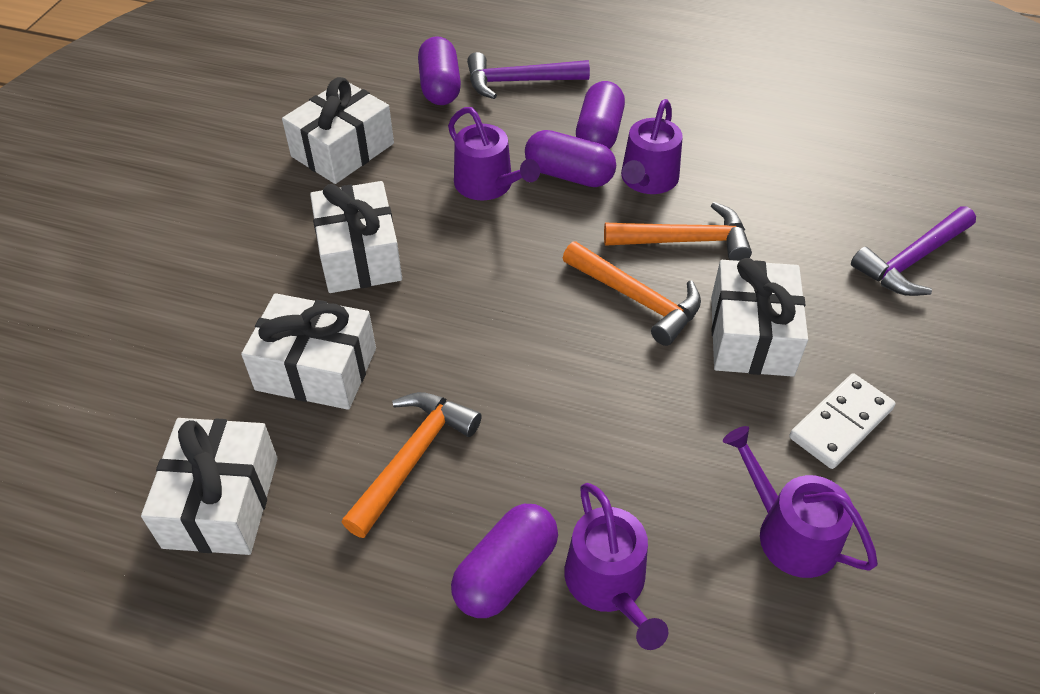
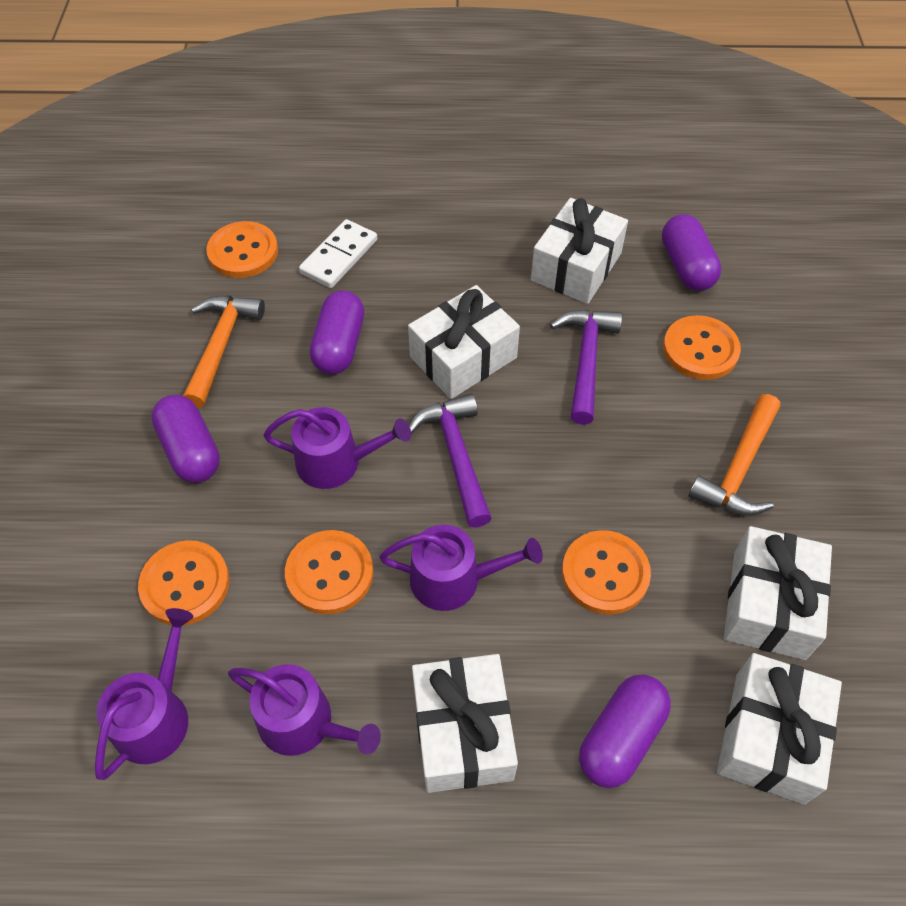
orange button: none = 0 -> [138,540,230,625] [206,221,278,278] [285,530,373,614] [562,530,651,615] [663,315,741,380] = 5
orange hammer: [342,392,482,538] [563,241,701,346] [604,202,752,261] = 3 -> [183,296,265,408] [688,394,780,516] = 2

